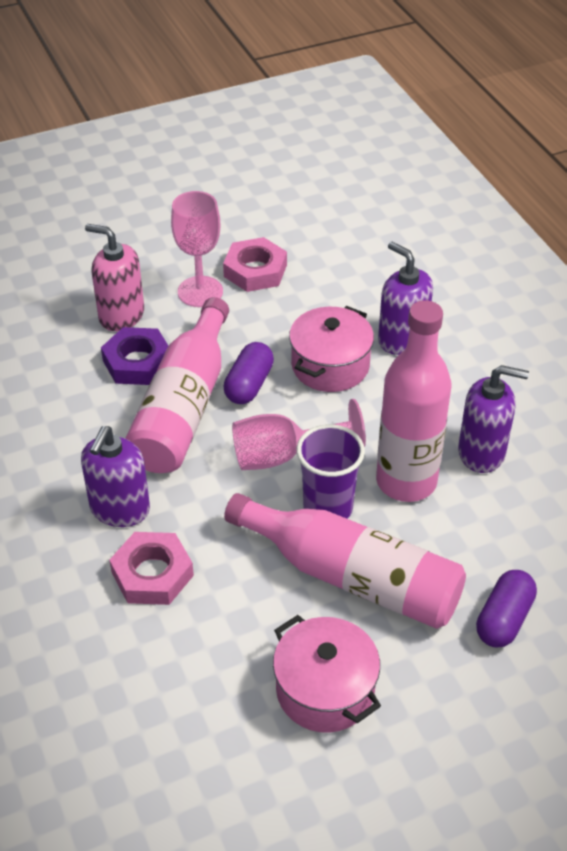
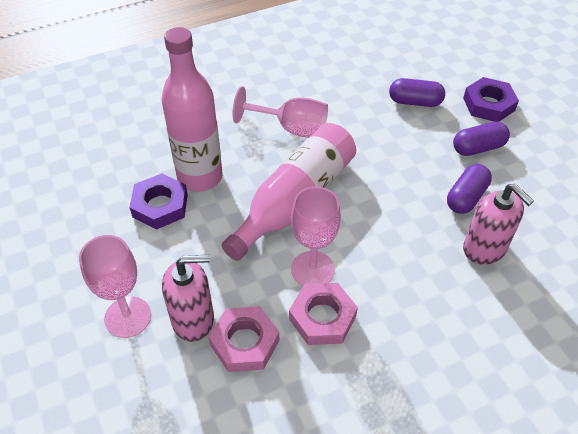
pink bottle: [125,297,229,473] [224,493,466,629] [376,300,451,502] = 3 -> [162,27,223,192] [222,123,356,261] = 2
pink goblet: [171,191,223,307] [232,399,366,470] = 2 -> [79,235,151,338] [233,86,328,138] [291,186,341,286] = 3
pink pot: [273,615,381,733] [289,306,374,392] = 2 -> none = 0
pink soap dispenser: [85,224,144,331] = 1 -> [162,255,214,342] [463,184,534,265] = 2
purple capsule: [223,342,274,404] [476,570,537,648] = 2 -> [389,78,445,107] [447,164,492,214] [453,122,510,156] = 3
purple cup: [296,424,365,519] = 1 -> none = 0
purple nut: [101,327,168,385] = 1 -> [129,173,188,230] [463,77,519,122] = 2
purple soap dispenser: [81,426,150,527] [378,242,433,355] [458,365,529,473] = 3 -> none = 0

